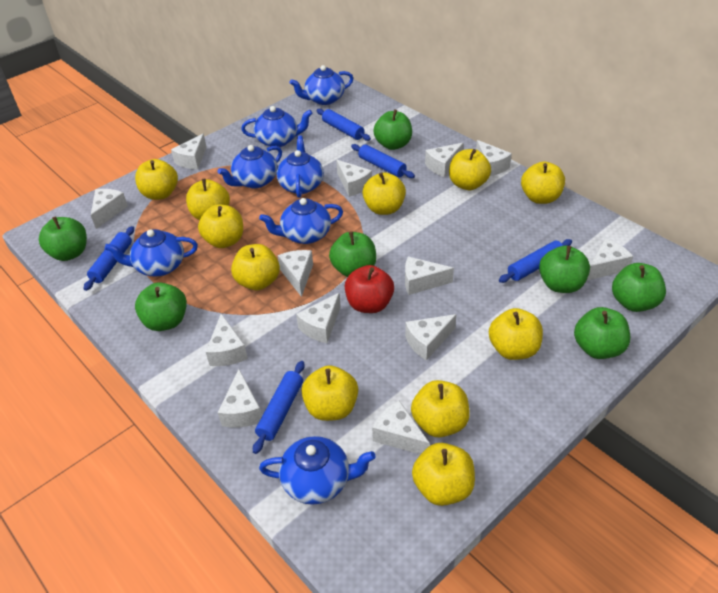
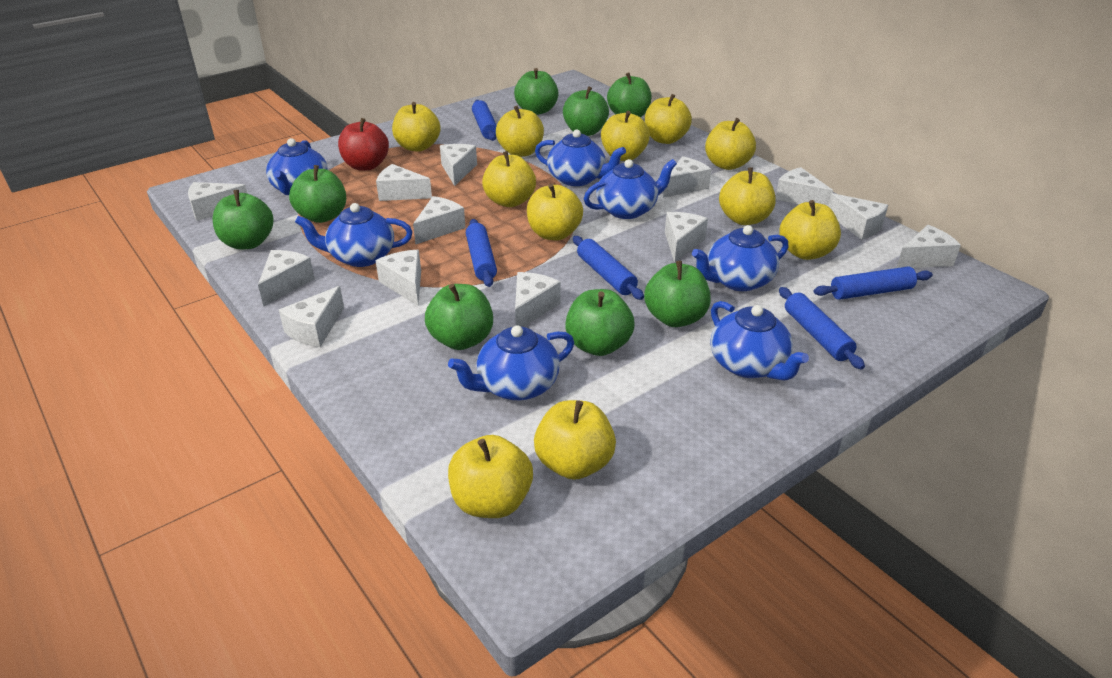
green apple: [39,216,87,261] [135,282,187,331] [329,231,376,277] [374,109,412,150] [539,246,590,293] [574,307,630,359] [612,263,666,312] = 7 -> [212,190,274,249] [289,165,346,223] [425,284,493,350] [514,68,558,115] [563,86,609,136] [565,289,635,356] [607,72,652,117] [644,261,711,327] = 8

